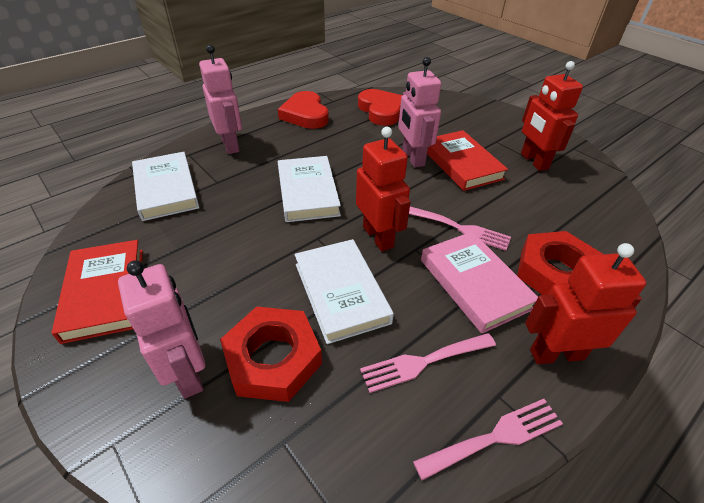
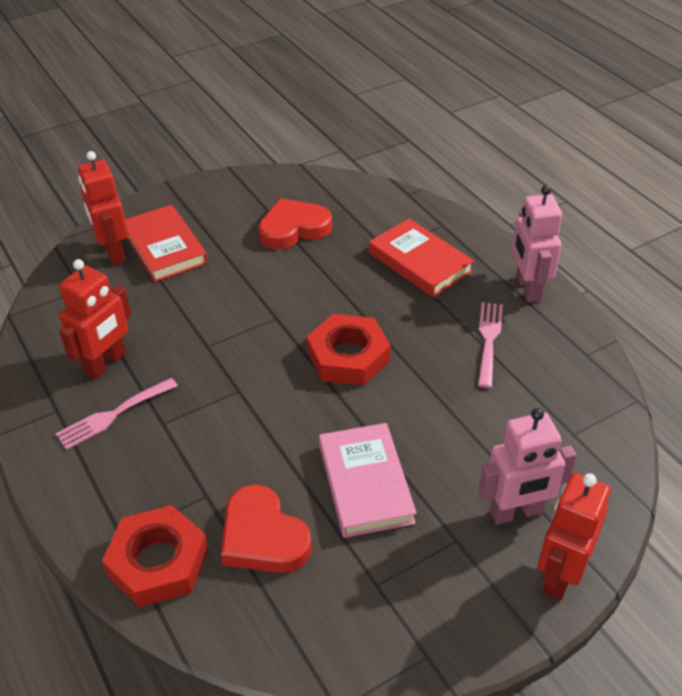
pink fork: [360,333,496,393] [409,206,511,251] [413,399,563,481] = 3 -> [56,378,178,450] [478,302,503,388] = 2
pink robot: [118,260,205,399] [199,45,242,154] [398,57,441,168] = 3 -> [478,408,577,525] [512,185,562,302] = 2
white book: [132,152,199,221] [278,156,341,222] [295,239,394,344] = 3 -> none = 0

